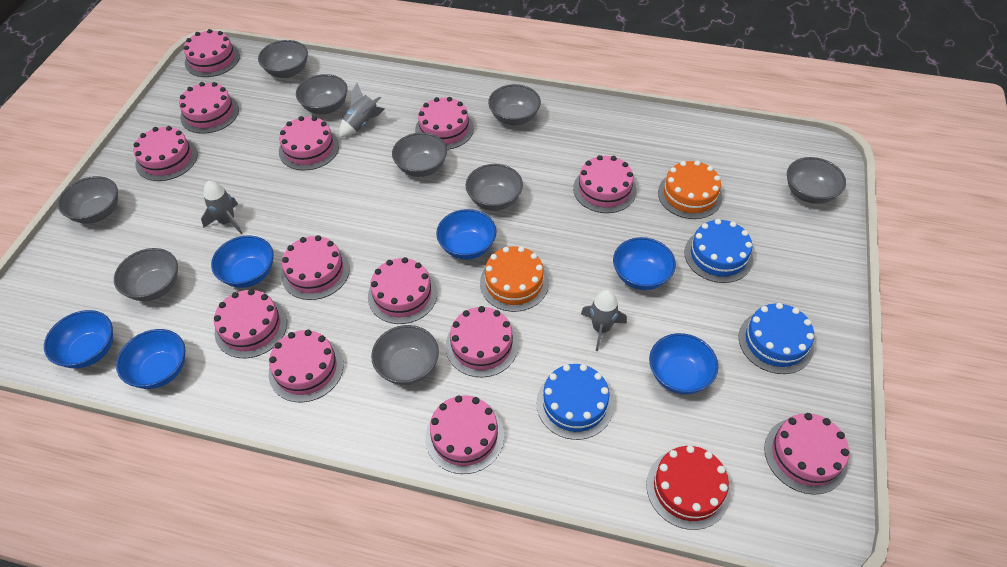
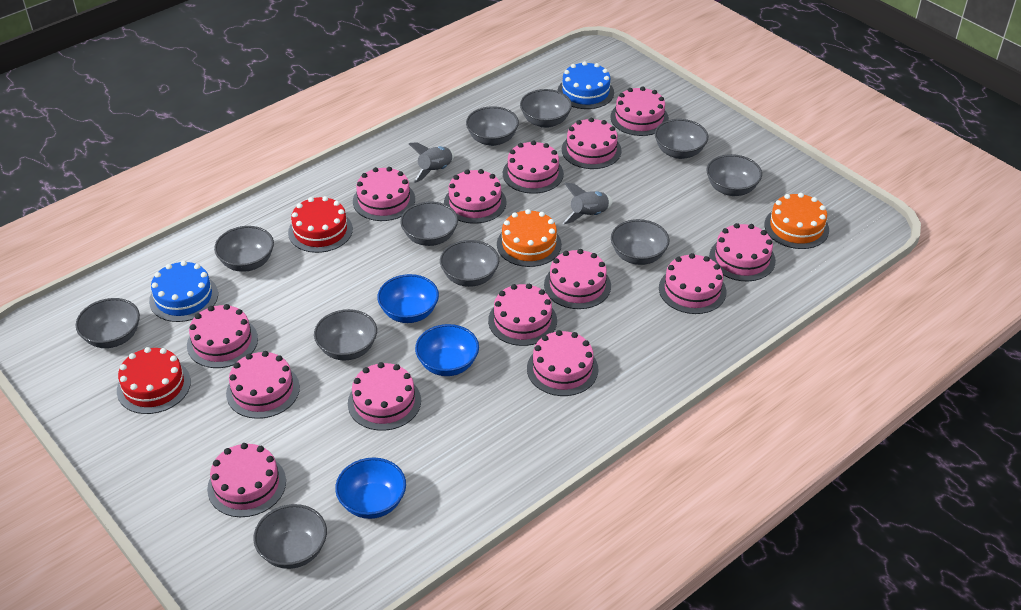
blue bowl: [44,310,113,368] [116,329,185,389] [211,236,274,288] [436,209,497,260] [613,237,676,290] [649,333,718,395] = 6 -> [335,457,406,519] [377,274,439,323] [415,324,479,376] = 3
blue cake: [537,364,614,440] [684,219,753,283] [738,303,814,374] = 3 -> [149,261,218,322] [558,61,614,109] = 2
grey bowl: [58,176,118,224] [114,248,178,301] [258,40,308,78] [296,74,348,114] [371,325,439,385] [392,132,447,177] [466,164,523,211] [488,84,541,125] [787,157,846,204] = 9 -> [75,298,140,348] [214,226,274,272] [253,504,327,569] [314,309,377,360] [400,201,458,246] [440,240,499,287] [466,106,519,146] [520,89,572,128] [611,219,669,265] [655,119,708,159] [707,154,762,196] = 11
grey rocket: [201,181,242,234] [339,83,385,137] [581,290,627,351] = 3 -> [409,142,454,183] [563,183,613,224] = 2
pink cake: [133,126,198,181] [179,82,239,134] [184,29,240,77] [214,289,287,358] [269,330,343,403] [279,116,339,170] [281,235,350,300] [368,257,437,324] [415,97,474,150] [425,395,504,474] [446,306,518,377] [573,155,637,213] [764,413,849,495] = 13 -> [187,304,258,368] [207,443,286,517] [226,351,300,419] [348,362,421,431] [353,167,415,221] [444,169,507,224] [488,284,557,346] [503,140,564,194] [527,330,598,396] [544,249,611,309] [562,118,622,169] [610,86,669,136] [659,253,726,314] [709,223,776,281] = 14
red cake: [646,445,730,530] = 1 -> [117,347,191,414] [288,196,353,253] = 2

